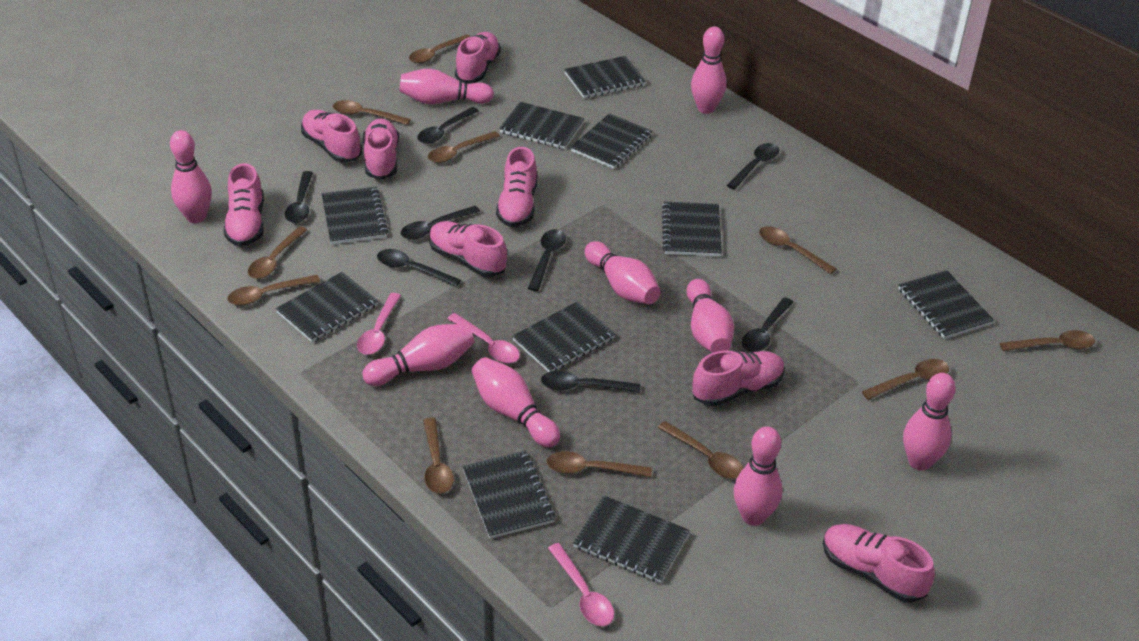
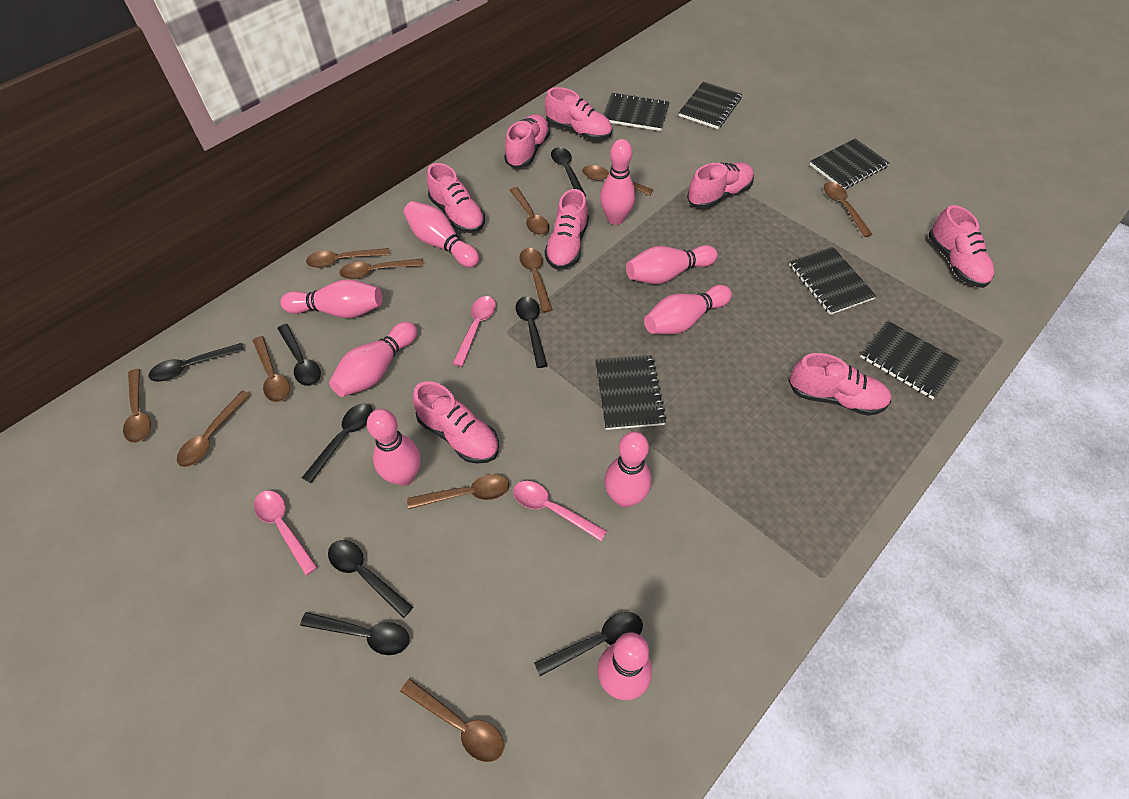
black notebook: [275,272,378,342] [322,187,388,245] [462,450,555,539] [499,102,585,149] [512,302,615,372] [564,56,646,98] [570,113,652,169] [573,495,690,583] [662,202,722,256] [898,270,994,339] = 10 -> [595,355,667,430] [603,92,670,131] [679,82,742,129] [789,247,876,315] [810,138,890,189] [860,320,960,399] = 6

